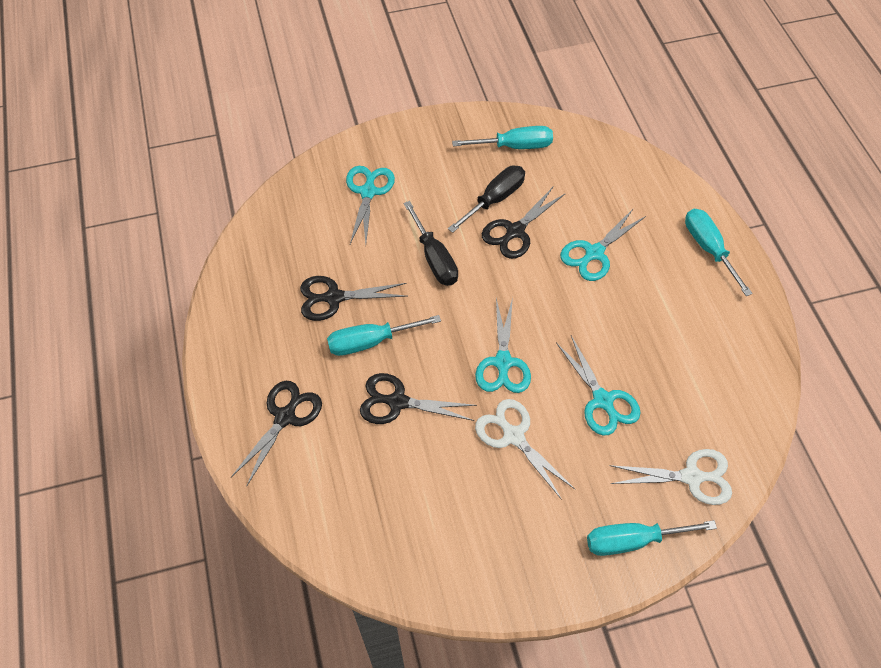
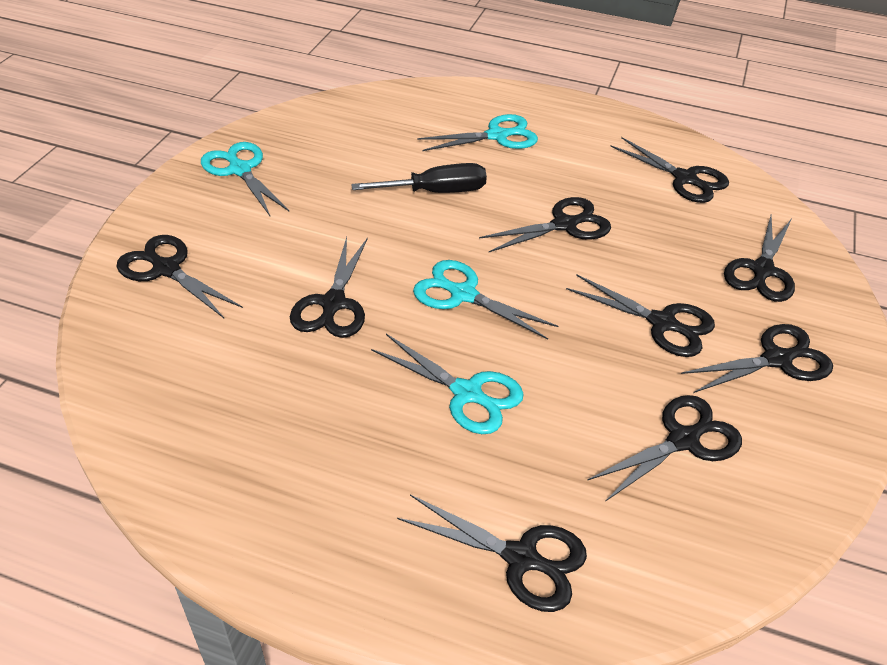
black scissors: [231,381,322,487] [300,276,407,321] [360,373,477,424] [482,187,566,259] = 4 -> [116,235,243,318] [290,237,368,338] [397,494,587,612] [479,197,611,252] [566,274,715,357] [587,395,742,502] [610,137,729,203] [681,324,833,393] [724,216,795,302] = 9
black screwdriver: [403,201,458,286] [448,166,525,233] = 2 -> [351,163,487,193] = 1
turquoise screwdriver: [327,315,441,356] [452,126,553,149] [587,520,717,556] [685,209,753,296] = 4 -> none = 0
white scissors: [475,399,576,500] [609,449,732,505] = 2 -> none = 0

